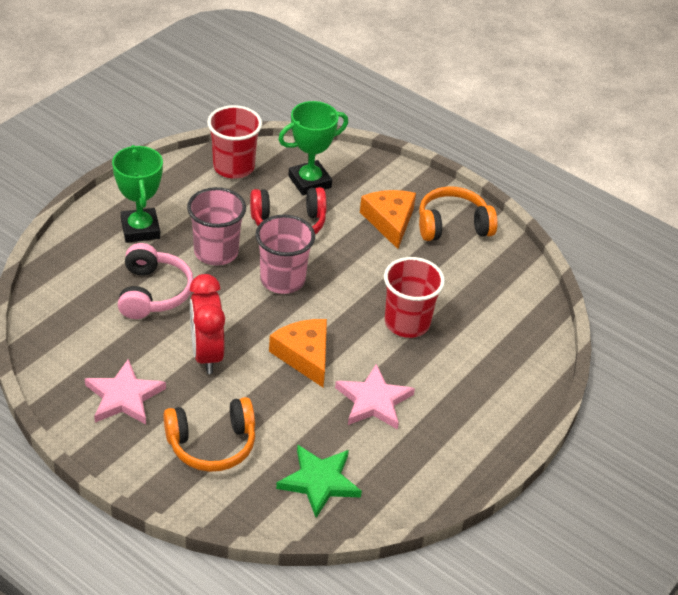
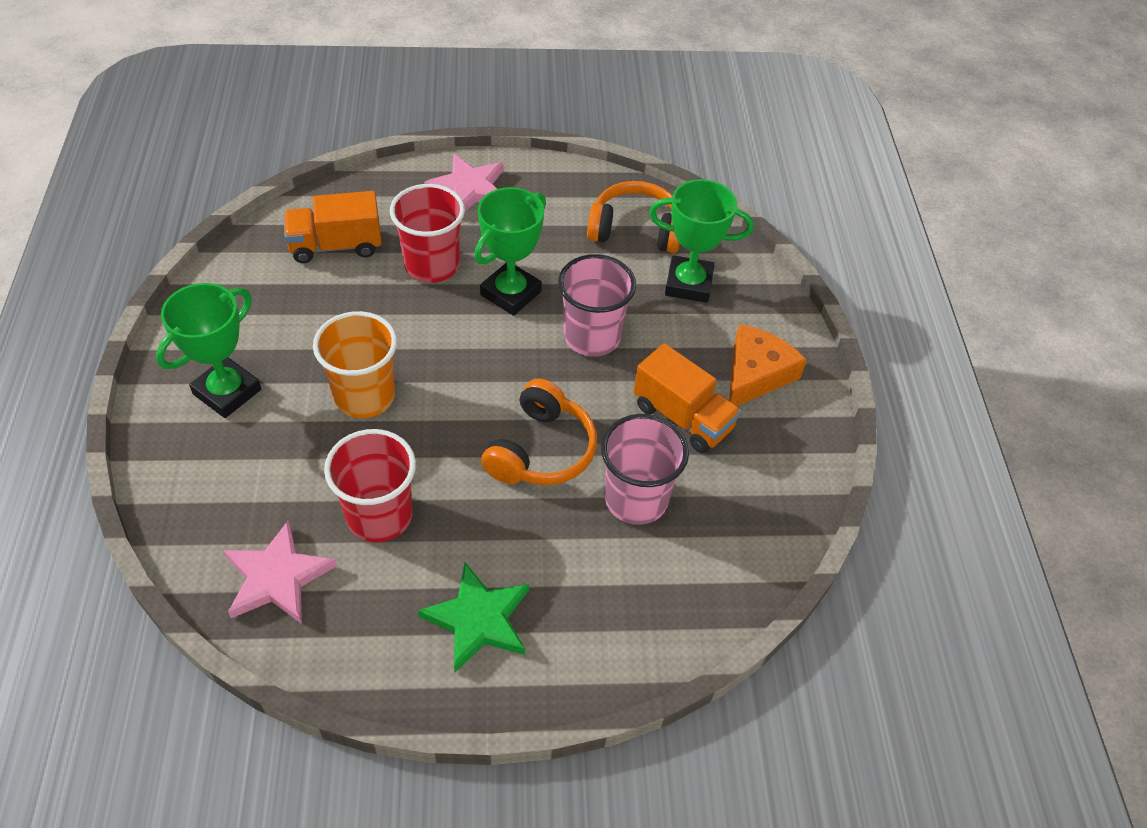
green trophy: [112,145,163,243] [278,101,348,195] = 2 -> [156,283,261,418] [474,187,546,316] [649,179,754,303] = 3
orange cheese: [269,319,327,387] [360,190,416,249] = 2 -> [729,324,807,406] = 1
orange cup: none = 0 -> [313,311,397,418] = 1
orange truck: none = 0 -> [284,191,382,263] [634,343,741,453] = 2
pink headphones: [118,243,193,319] = 1 -> none = 0
red clock: [190,274,225,374] = 1 -> none = 0
red headphones: [250,187,327,235] = 1 -> none = 0

